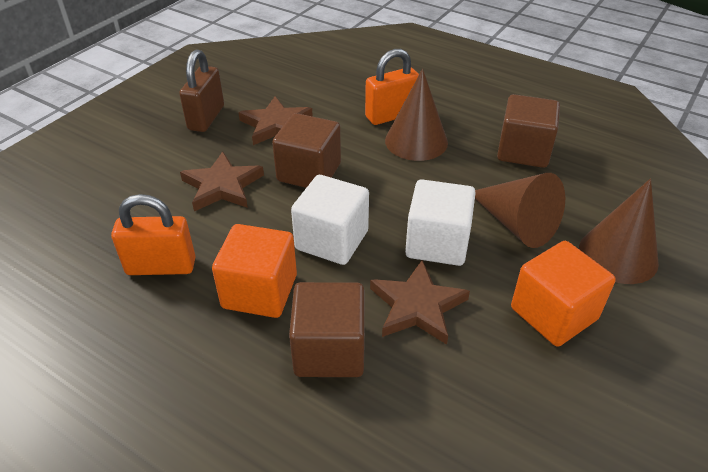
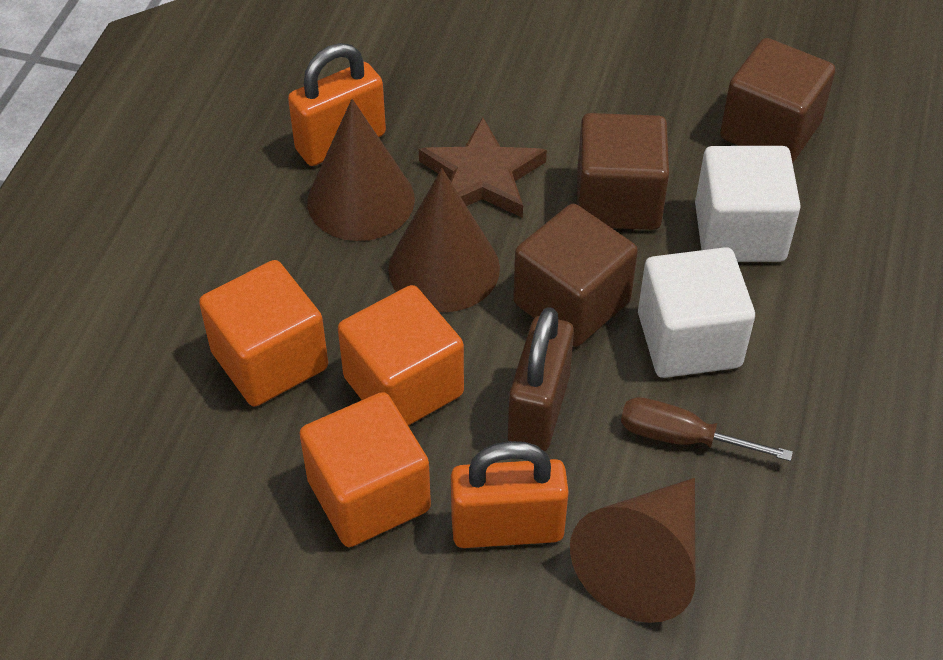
brown screwdriver: none = 0 -> [621,397,793,461] = 1
brown star: [180,152,264,211] [238,96,313,145] [370,260,470,345] = 3 -> [419,117,547,218] = 1
orange cube: [212,224,297,318] [511,241,616,347] = 2 -> [199,260,328,407] [299,392,431,547] [338,285,464,426] = 3

